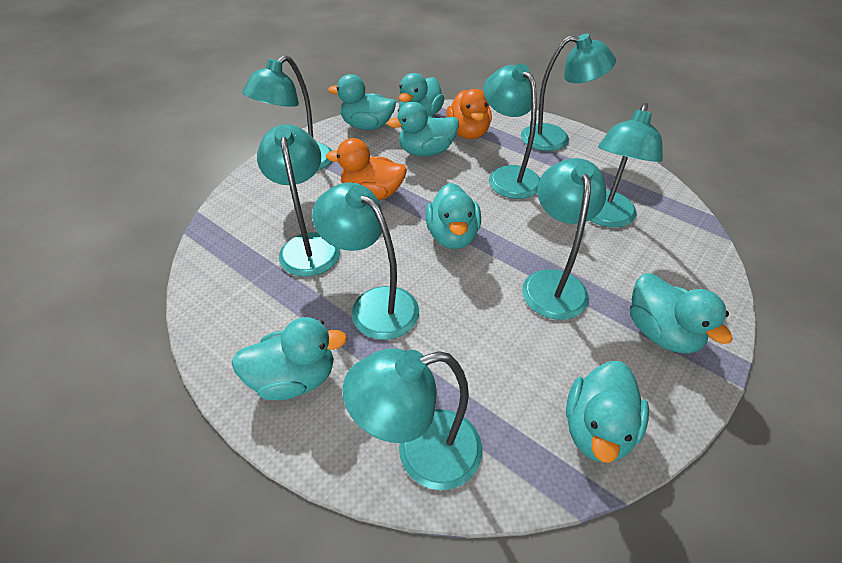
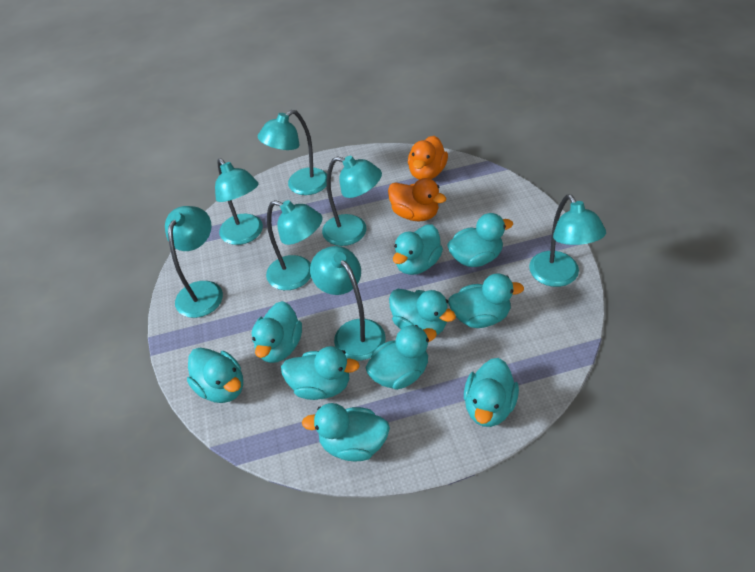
turquoise duck: [232,317,348,400] [328,74,396,130] [387,102,459,156] [399,73,444,117] [425,183,481,249] [566,361,649,463] [630,273,733,354] = 7 -> [187,348,243,403] [252,301,302,363] [281,346,360,400] [302,403,390,461] [365,325,437,390] [389,289,456,335] [393,224,443,275] [447,213,513,267] [448,274,524,328] [464,358,519,427] = 10
turquoise lamp: [242,55,332,171] [257,124,340,277] [312,182,419,340] [342,348,482,490] [483,64,540,199] [521,34,616,151] [522,158,606,320] [590,103,663,228] = 8 -> [165,206,223,318] [215,158,263,245] [258,110,327,195] [266,200,323,290] [310,246,386,360] [322,156,382,246] [529,194,606,287] = 7

